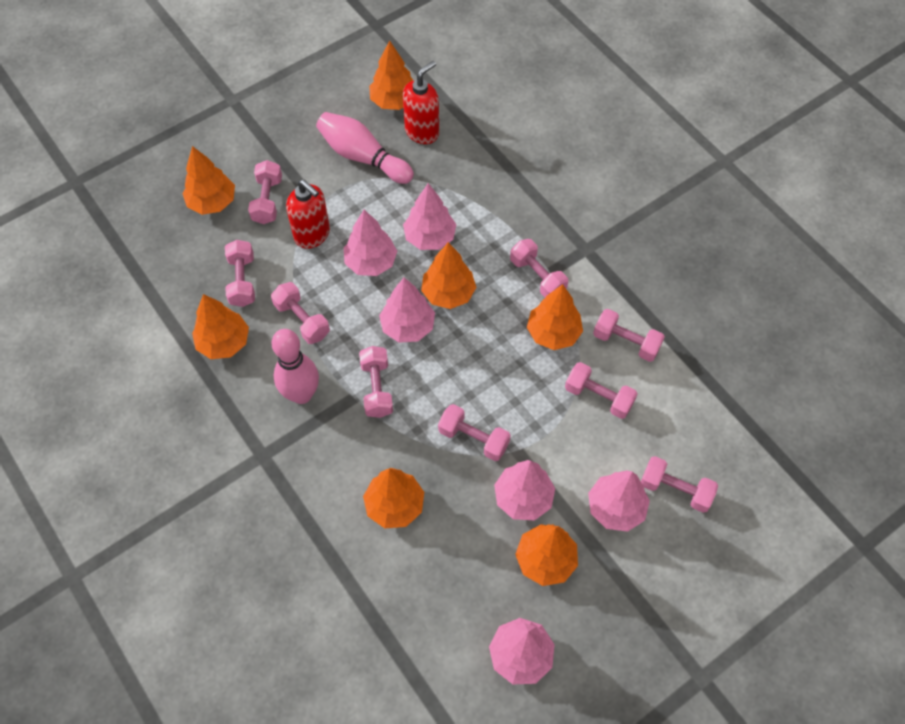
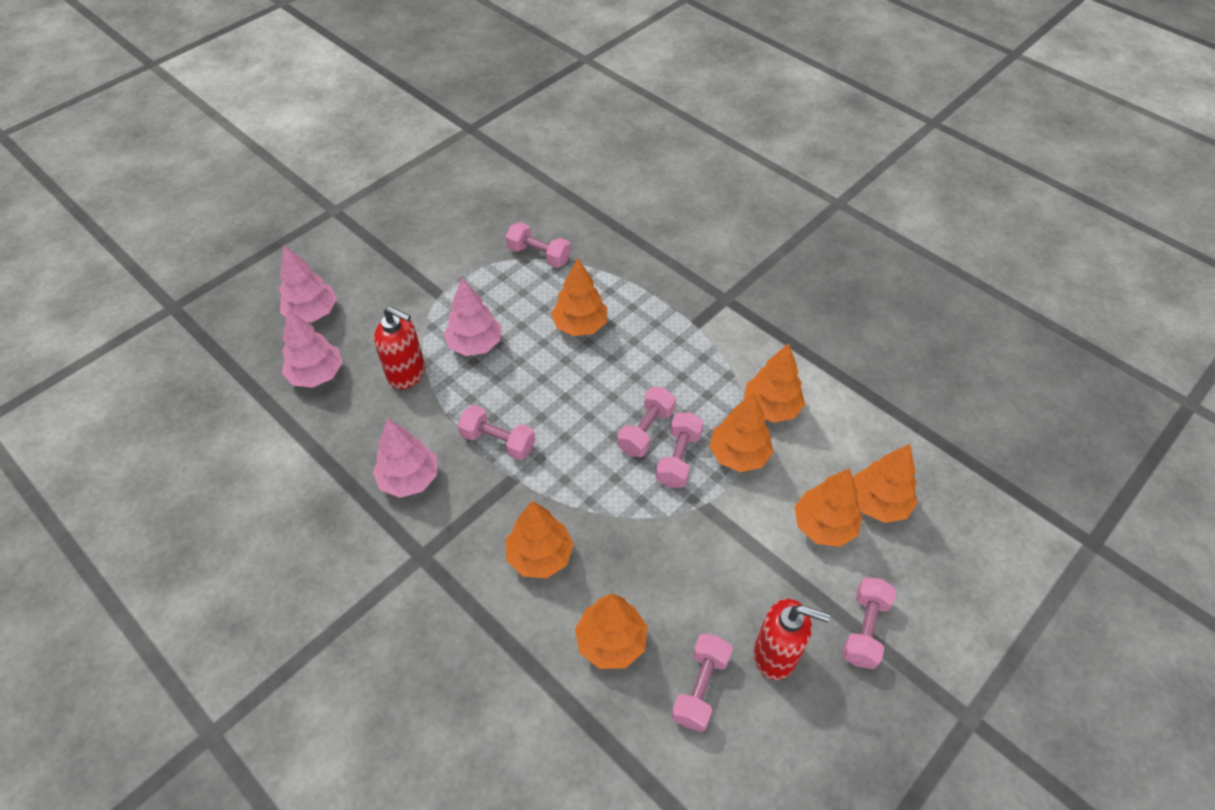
pink bowling pin: [271,329,319,404] [316,112,414,184] = 2 -> none = 0
pink dumbbell: [225,240,255,307] [248,160,282,224] [271,282,330,344] [359,346,393,418] [438,404,511,461] [510,239,568,298] [565,362,637,419] [593,309,665,362] [641,456,718,513] = 9 -> [458,405,535,460] [506,222,571,268] [617,387,676,457] [656,412,703,488] [671,634,733,732] [842,577,897,669] = 6
pink tree: [344,210,397,276] [379,278,435,343] [403,183,457,250] [489,618,555,684] [494,460,555,521] [588,470,650,532] = 6 -> [279,245,337,322] [282,309,343,388] [373,418,437,498] [444,278,501,356] = 4

